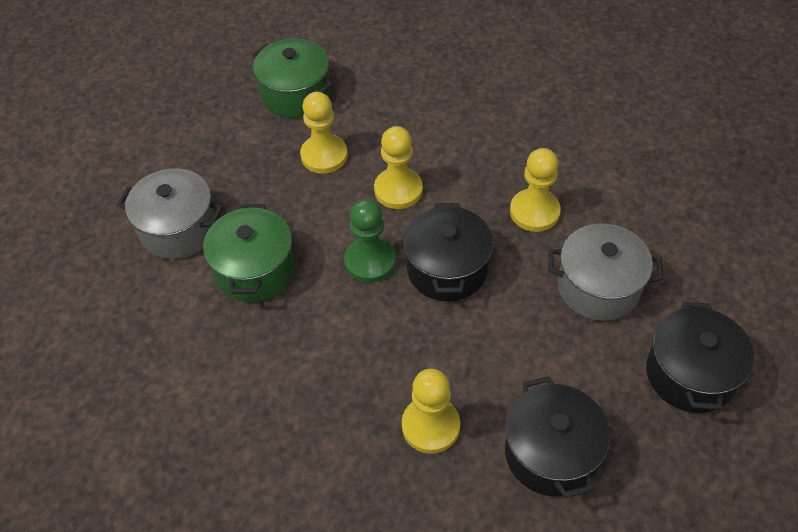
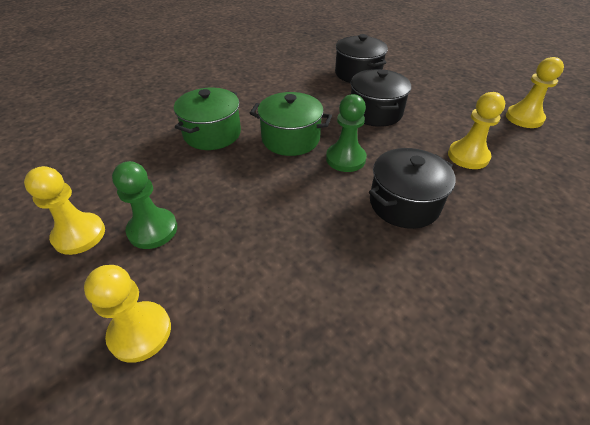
green pawn: [344,199,396,283] = 1 -> [112,161,177,249] [326,94,367,172] = 2
grey pot: [117,168,223,259] [548,224,663,321] = 2 -> none = 0

